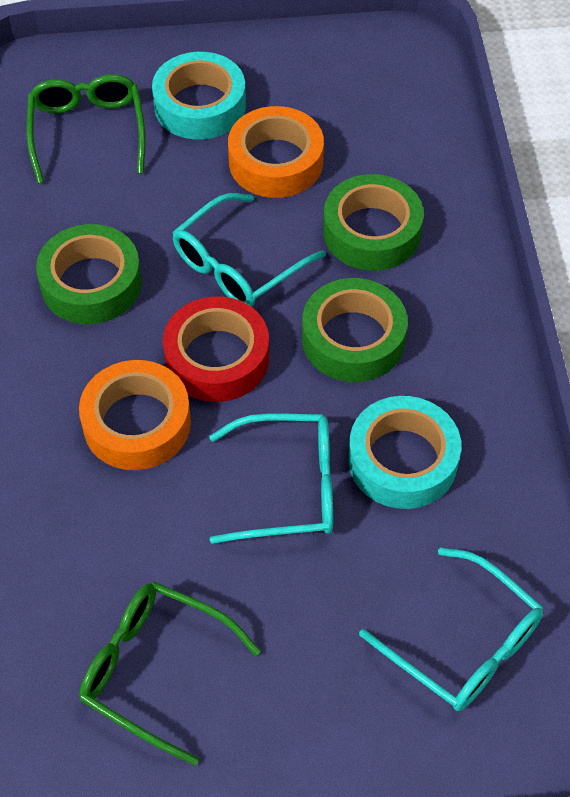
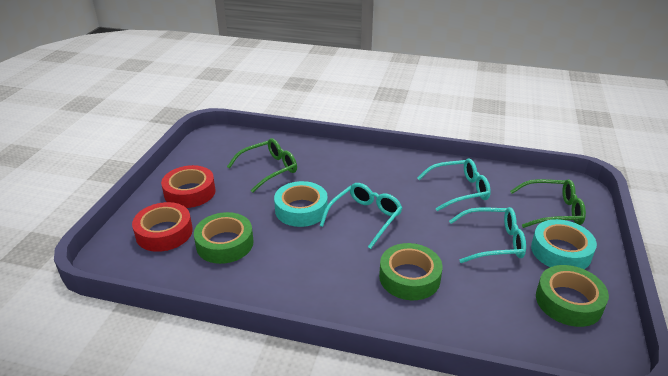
orange tape: [79,360,191,470] [228,106,324,198] = 2 -> none = 0
red tape: [163,296,269,402] = 1 -> [132,202,193,252] [161,165,216,208] = 2

